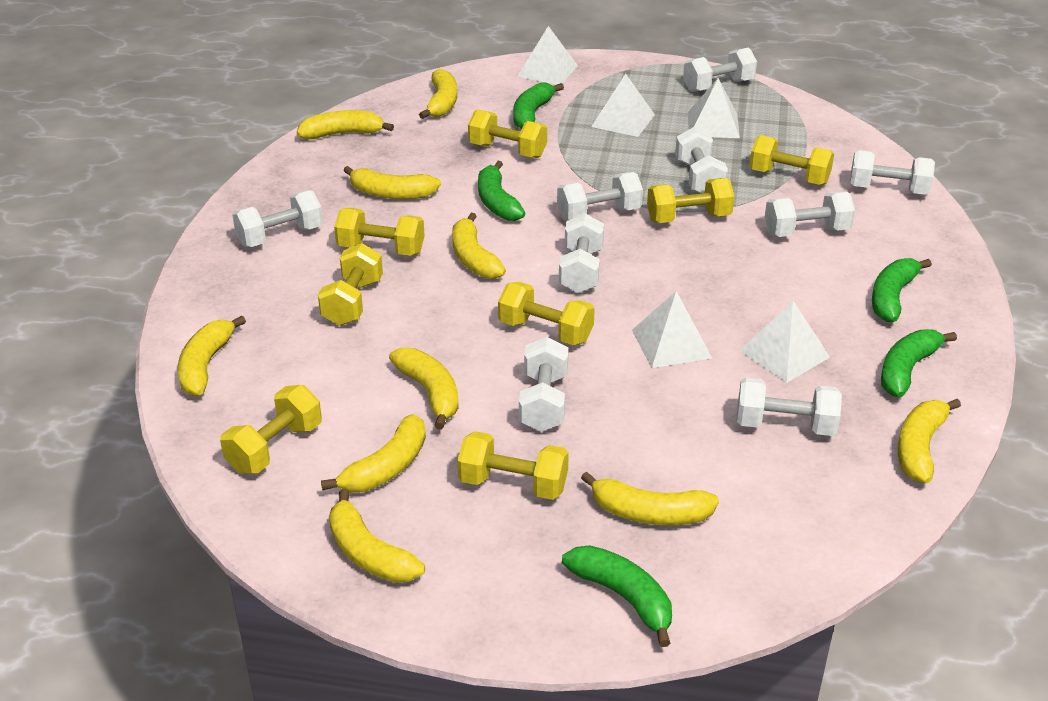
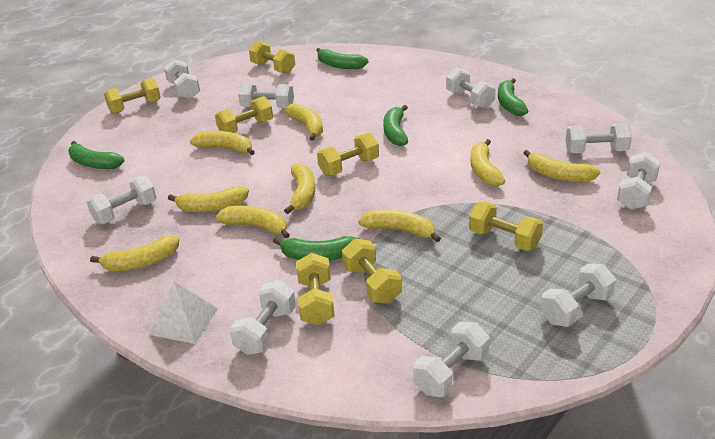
white pyramid: [517,26,578,85] [591,74,655,137] [632,291,712,368] [688,78,740,138] [740,301,830,383] = 5 -> [149,281,218,344] = 1
yellow banana: [178,315,246,396] [297,110,394,139] [321,414,426,492] [329,489,425,583] [343,166,441,199] [389,348,459,430] [419,69,457,119] [452,213,506,279] [581,472,719,525] [898,399,961,483] = 10 -> [90,235,179,271] [168,186,249,212] [190,131,255,155] [216,206,290,238] [284,103,323,141] [284,163,315,214] [358,209,441,242] [471,139,505,186] [524,150,600,182] = 9
yellow dumbbell: [220,385,322,474] [318,243,383,326] [334,208,425,256] [457,431,569,500] [468,109,547,158] [498,282,595,345] [647,178,735,223] [750,135,834,185] = 8 -> [104,78,161,114] [215,96,273,133] [249,41,295,74] [296,253,335,326] [317,133,379,176] [342,239,402,304] [469,201,543,251] = 7

